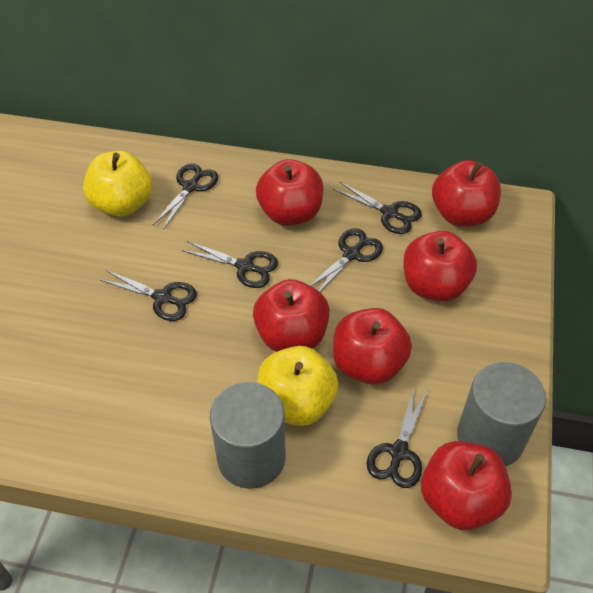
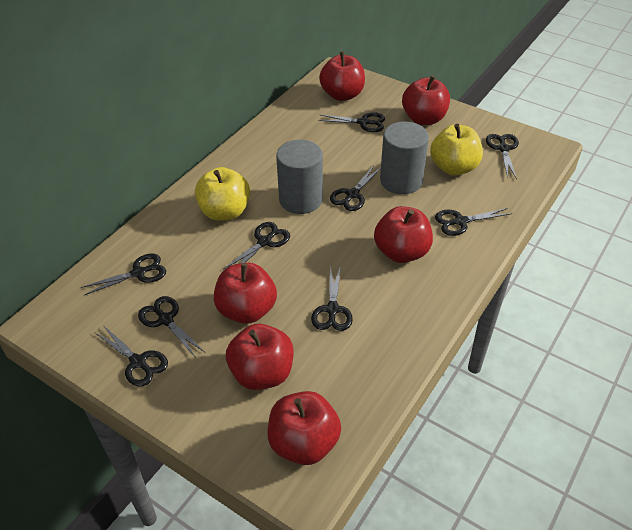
black scissors: [99,270,197,321] [153,164,218,230] [182,241,278,288] [310,228,383,292] [333,182,422,234] [367,386,428,488] = 6 -> [81,254,166,295] [94,325,168,387] [138,296,205,358] [223,222,290,270] [311,266,353,331] [318,112,385,132] [330,165,381,211] [435,208,512,236] [486,134,519,179] = 9

